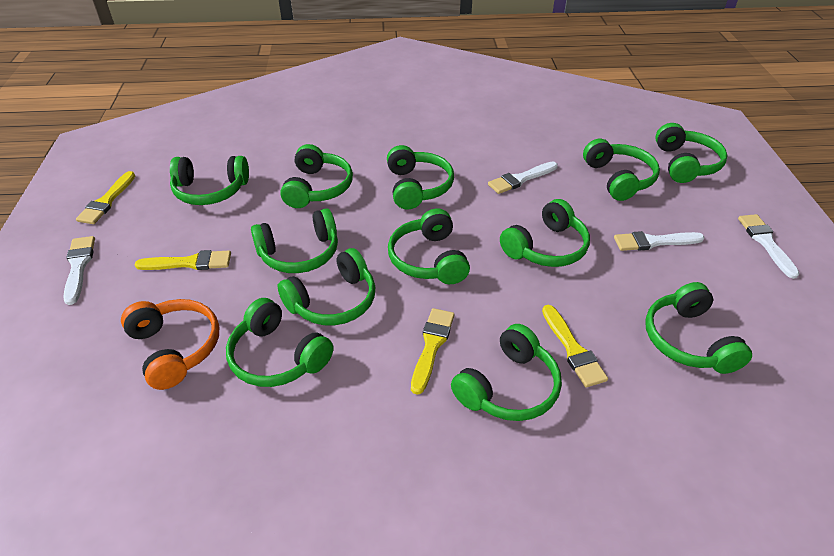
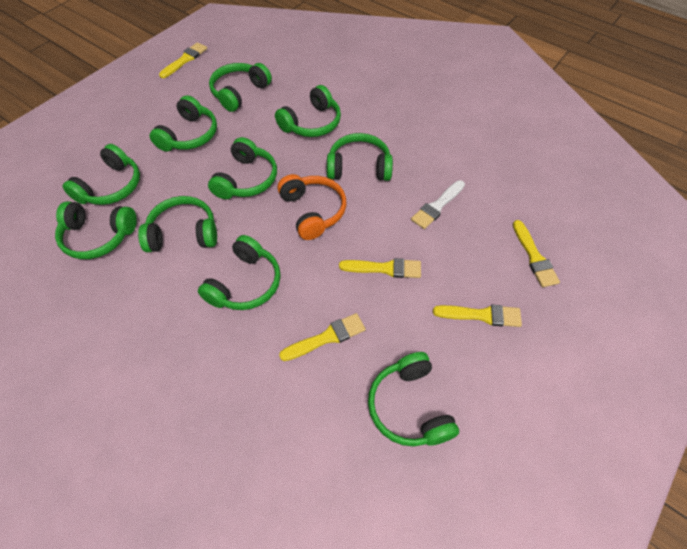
green headphones: [170,156,249,205] [226,298,333,387] [251,208,338,273] [278,248,375,325] [280,144,353,208] [387,145,454,209] [388,208,470,284] [451,324,562,421] [500,199,590,267] [583,139,660,201] [645,282,752,374] [655,123,728,183] = 12 -> [55,201,137,259] [62,144,140,205] [138,196,217,252] [150,95,217,152] [198,235,281,310] [208,137,277,199] [209,63,272,112] [275,85,341,137] [327,133,393,181] [368,352,459,446] = 10
white brush: [63,236,95,305] [488,161,558,194] [614,231,705,251] [738,214,800,279] = 4 -> [411,180,465,229] = 1
yellow brush: [76,171,135,224] [134,250,231,270] [411,308,455,395] [542,305,608,387] = 4 -> [159,42,207,78] [279,313,366,361] [339,258,421,278] [433,305,522,327] [513,220,560,287] = 5

